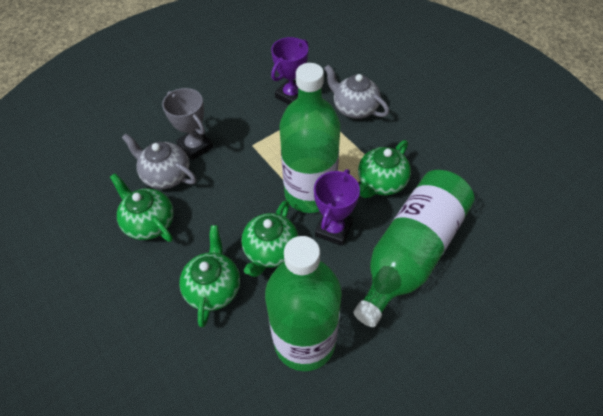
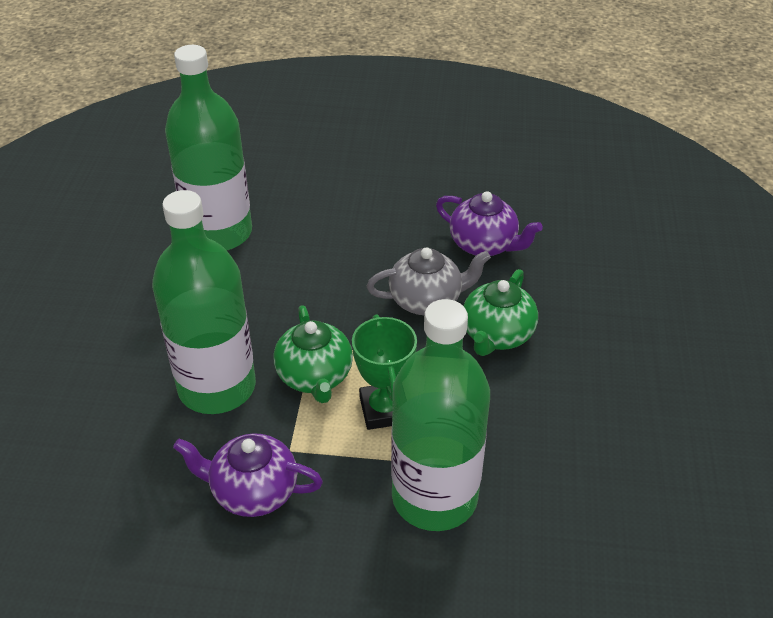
green teapot: [110,173,174,242] [179,225,240,327] [241,200,298,277] [358,140,411,198] = 4 -> [273,305,353,403] [463,269,538,356] = 2
green trophy: none = 0 -> [352,314,417,430] = 1
grey teapot: [122,134,196,189] [324,64,389,119] = 2 -> [367,247,491,315] = 1
grey trophy: [162,88,213,161] = 1 -> none = 0
purple teapot: none = 0 -> [173,433,323,517] [436,191,543,256] = 2
purple trophy: [271,37,308,105] [314,169,360,246] = 2 -> none = 0

